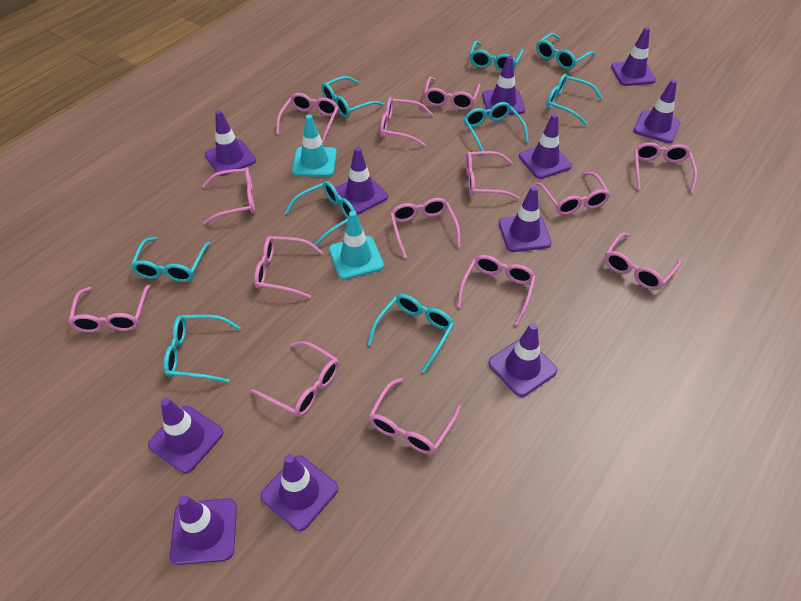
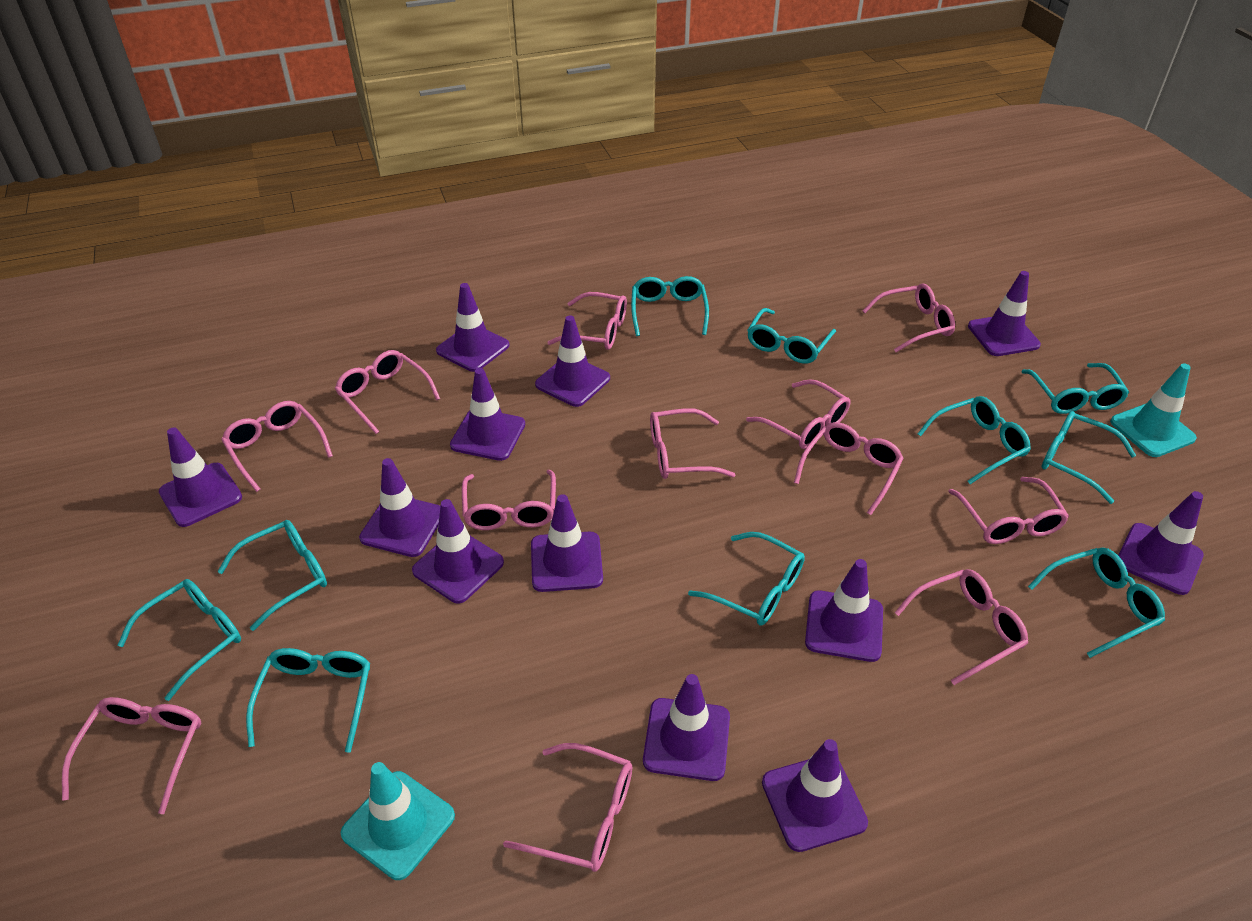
pink glasses: [68,284,150,333] [202,167,255,224] [250,341,339,417] [254,236,323,298] [276,93,339,143] [369,378,461,454] [380,97,433,146] [390,198,460,258] [424,77,481,110] [457,255,536,325] [466,151,519,200] [536,172,610,215] [605,233,681,290] [634,142,697,193] = 14 -> [62,697,201,814] [221,401,333,492] [335,350,440,434] [462,470,556,530] [503,743,632,872] [547,292,627,350] [650,408,735,479] [746,379,850,449] [794,422,904,515] [863,283,955,352] [895,569,1028,685] [948,477,1069,544] = 12
purple traffic cone: [148,398,223,473] [170,495,237,565] [205,110,256,176] [260,454,338,531] [335,147,388,215] [482,55,525,115] [488,323,557,397] [499,186,552,252] [519,114,572,179] [611,27,656,86] [634,79,681,143] = 11 -> [159,427,242,527] [359,458,441,557] [412,499,504,603] [436,283,510,372] [450,368,525,461] [531,494,603,592] [535,316,610,407] [643,674,730,781] [762,739,868,852] [805,559,883,662] [968,271,1041,356] [1118,491,1204,595] = 12
turquoise glasses: [131,237,211,282] [164,315,241,383] [285,181,355,246] [321,76,384,118] [368,294,454,373] [464,102,529,151] [469,41,524,71] [536,33,595,70] [546,74,603,125] = 9 -> [118,579,241,701] [217,520,327,631] [246,648,370,753] [631,276,709,336] [688,532,805,626] [747,308,836,364] [918,396,1031,484] [1021,363,1129,414] [1028,548,1165,658] [1041,411,1136,504] = 10

